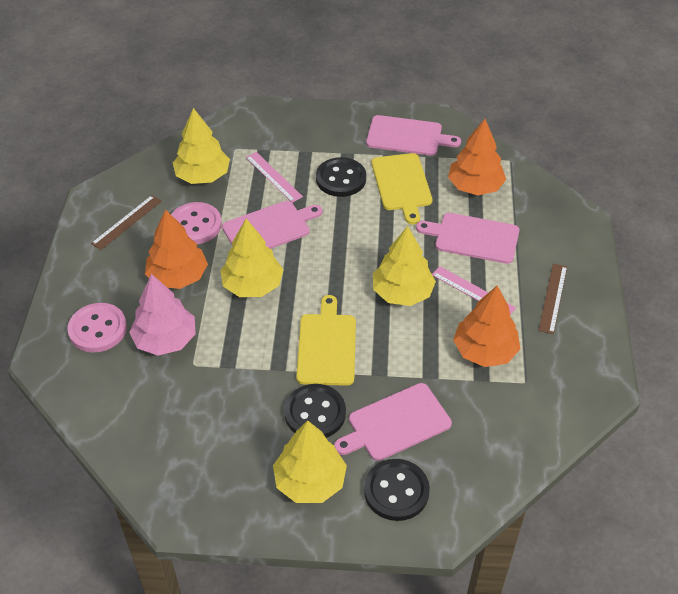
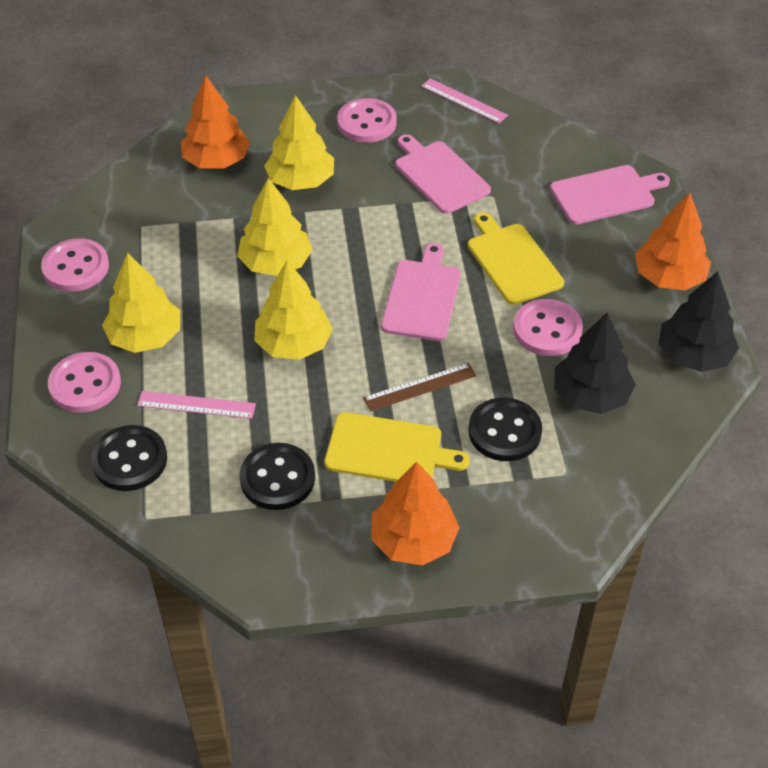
black tree: none = 0 -> [554,312,636,414] [659,271,739,372] = 2
brown ruler: [91,195,162,250] [538,264,567,334] = 2 -> [363,363,476,412] = 1
pink button: [67,303,127,353] [171,202,222,244] = 2 -> [41,238,109,292] [48,352,121,413] [337,98,397,143] [513,299,583,356] = 4
pink cutting board: [222,201,322,249] [334,383,452,461] [366,115,461,156] [416,213,519,264] = 4 -> [381,243,461,341] [395,134,491,214] [550,165,670,224] = 3
pink tree: [129,274,195,356] = 1 -> none = 0

